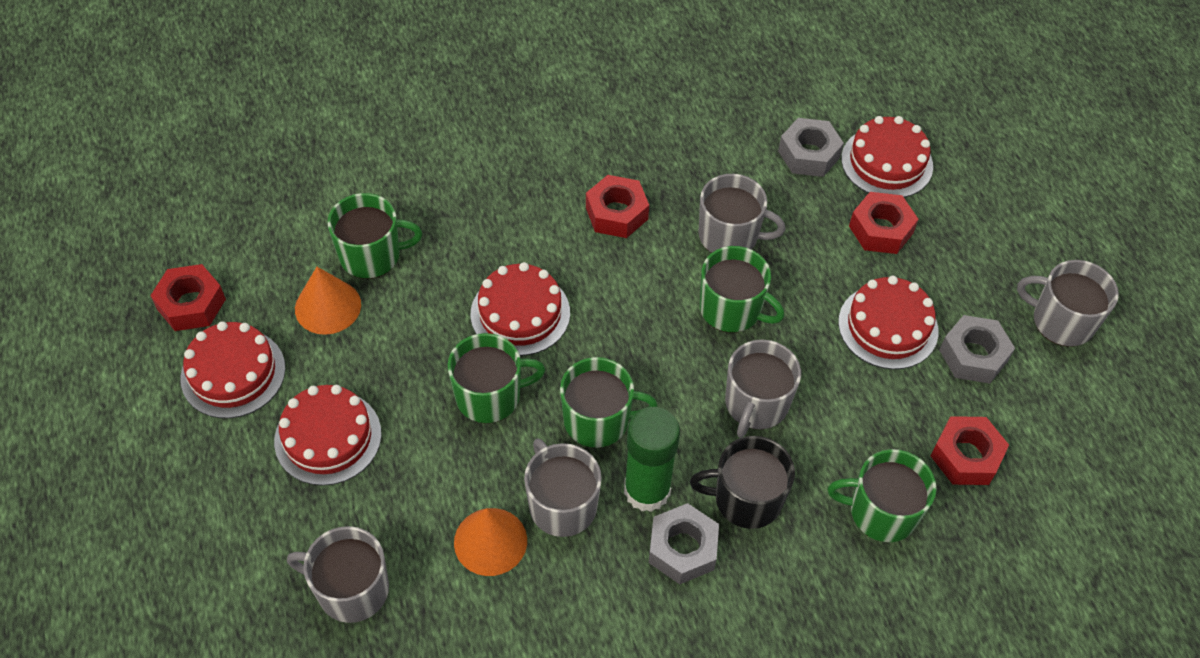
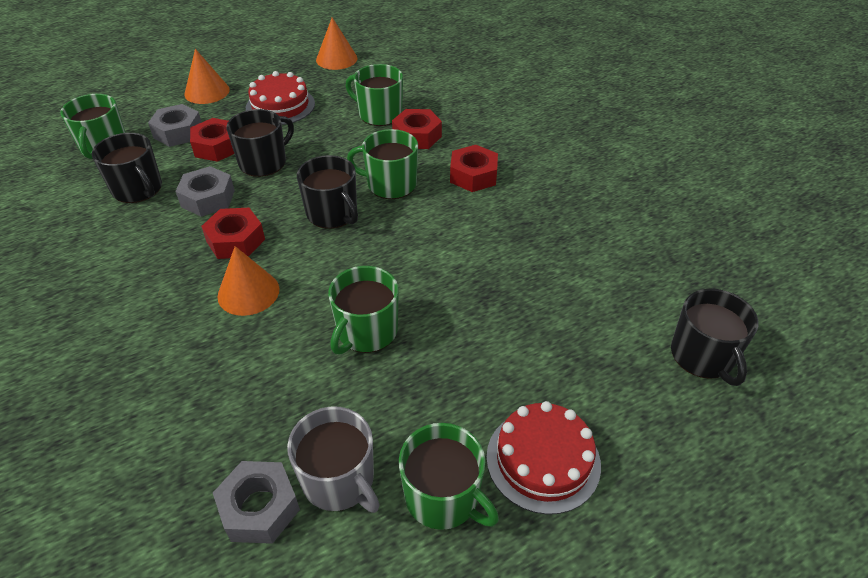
black mug: [690,436,795,529] = 1 -> [92,133,162,203] [226,109,294,177] [297,155,358,229] [671,289,758,386] = 4
green glue stick: [624,407,680,512] = 1 -> none = 0
grey mug: [287,526,389,623] [524,438,602,537] [698,174,785,253] [725,339,801,438] [1017,260,1119,347] = 5 -> [287,406,380,513] = 1
orange cone: [295,267,361,335] [454,508,527,576] = 2 -> [184,49,230,104] [217,246,279,316] [316,17,357,70] = 3
red cake: [180,321,286,418] [274,385,381,486] [471,262,570,356] [838,276,939,369] [841,116,933,197] = 5 -> [246,71,315,125] [486,401,601,515] = 2

